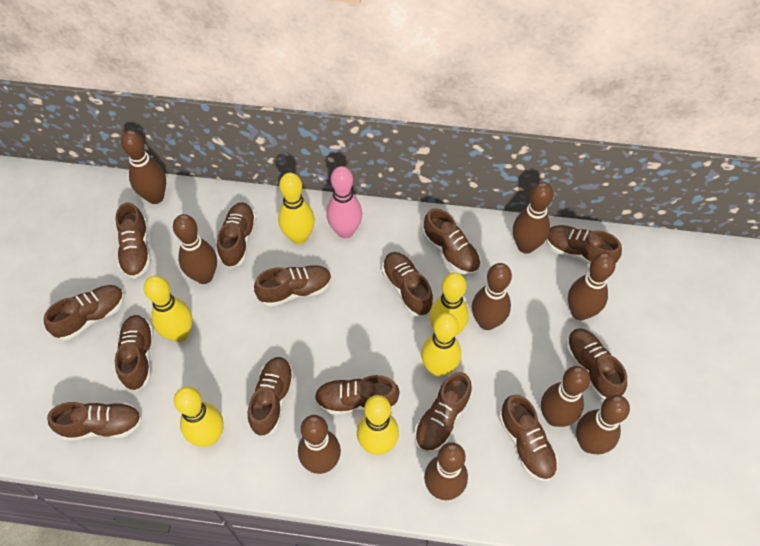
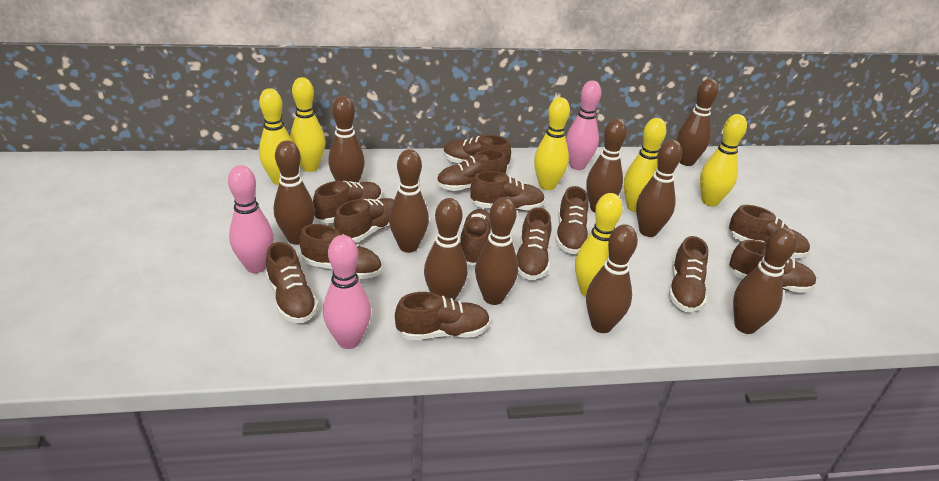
brown bowling pin: [121,130,166,204] [173,214,217,284] [298,415,341,474] [424,442,468,500] [472,263,512,330] [513,182,553,254] [541,366,590,427] [568,253,616,320] [576,395,630,454] = 9 -> [274,141,315,245] [329,96,365,183] [389,149,429,253] [424,198,468,300] [475,197,518,305] [586,119,627,212] [586,224,638,333] [636,140,682,237] [677,79,718,166] [733,227,797,334] = 10
pink bowling pin: [326,166,362,238] = 1 -> [228,165,274,273] [323,235,371,349] [566,81,601,170] = 3

